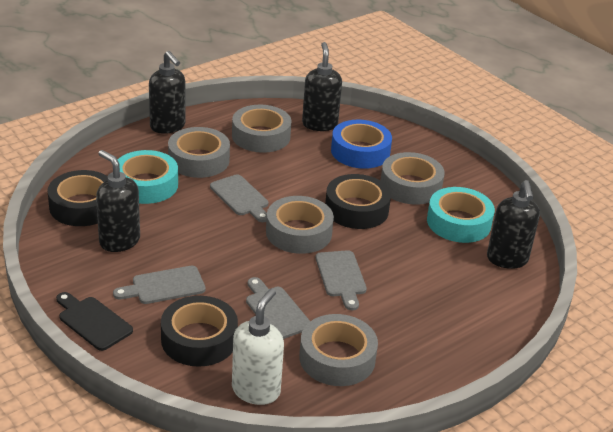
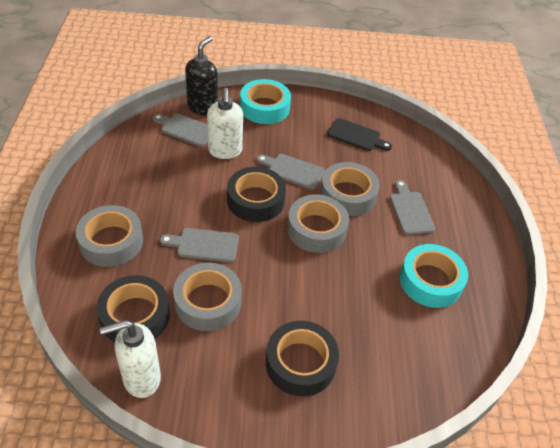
black soap dispenser: [96,150,140,252] [149,51,186,134] [302,42,342,131] [487,180,540,269] = 4 -> [185,36,218,115] = 1
blue tape: [331,120,392,169] = 1 -> none = 0
grey tape: [168,127,230,178] [232,105,292,153] [266,196,334,254] [299,314,378,386] [381,152,445,205] = 5 -> [76,205,143,267] [173,263,242,331] [287,194,349,253] [320,162,380,216] = 4
white soap dispenser: [232,288,284,405] = 1 -> [100,320,161,398] [207,88,243,159] = 2

